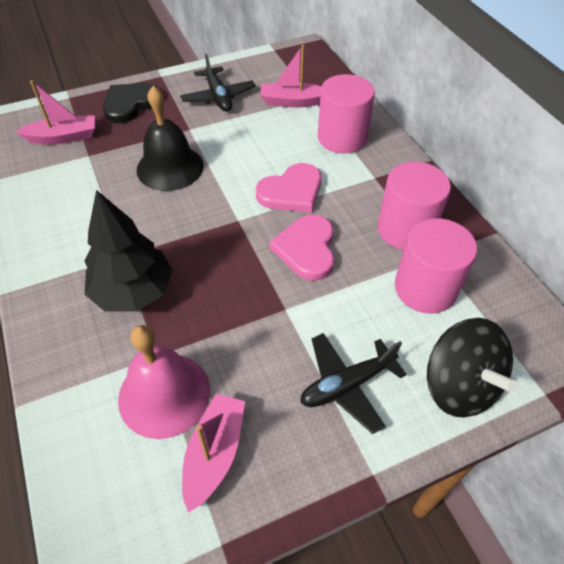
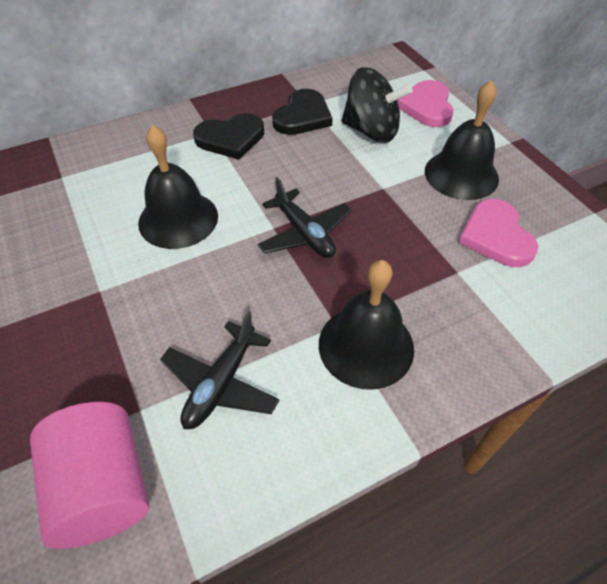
black bell: [137,86,204,191] = 1 -> [138,125,218,249] [319,260,414,390] [425,80,499,200] = 3
black heart: [103,83,159,123] = 1 -> [193,113,264,159] [272,89,333,135] = 2
black tree: [85,190,173,312] = 1 -> none = 0
pink bell: [118,325,210,439] = 1 -> none = 0
pink boat: [15,80,95,145] [182,394,245,513] [260,45,322,107] = 3 -> none = 0
pink cylinder: [318,74,375,153] [378,162,451,250] [395,218,477,314] = 3 -> [30,402,149,549] = 1

